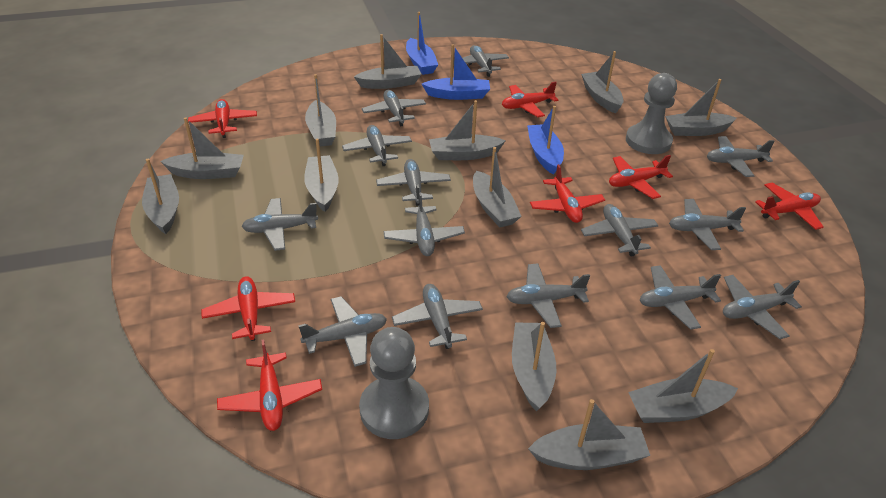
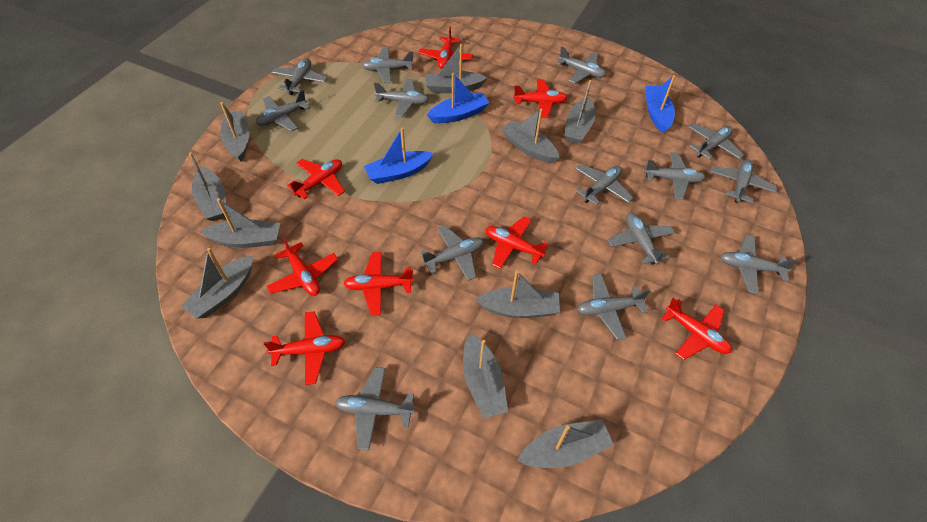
grey boat: [142,159,179,234] [160,117,244,179] [304,139,339,212] [305,74,336,147] [354,34,422,89] [429,100,506,160] [473,147,522,228] [512,322,556,411] [528,399,650,470] [581,51,624,113] [628,349,738,423] [665,79,737,136] = 12 -> [181,248,253,318] [189,153,226,221] [200,198,280,248] [220,102,249,162] [425,44,488,93] [463,333,508,418] [475,270,560,318] [501,108,559,163] [517,420,614,468] [564,80,595,144] = 10
grey pawn: [359,327,429,439] [626,73,677,154] = 2 -> none = 0
red plane: [188,99,257,138] [201,276,295,341] [217,340,322,431] [502,81,558,117] [530,164,605,223] [609,155,673,199] [755,183,824,230] = 7 -> [264,311,345,385] [266,237,338,296] [287,159,345,200] [343,252,414,315] [419,27,473,69] [485,217,548,269] [513,79,567,118] [662,298,732,360] = 8

